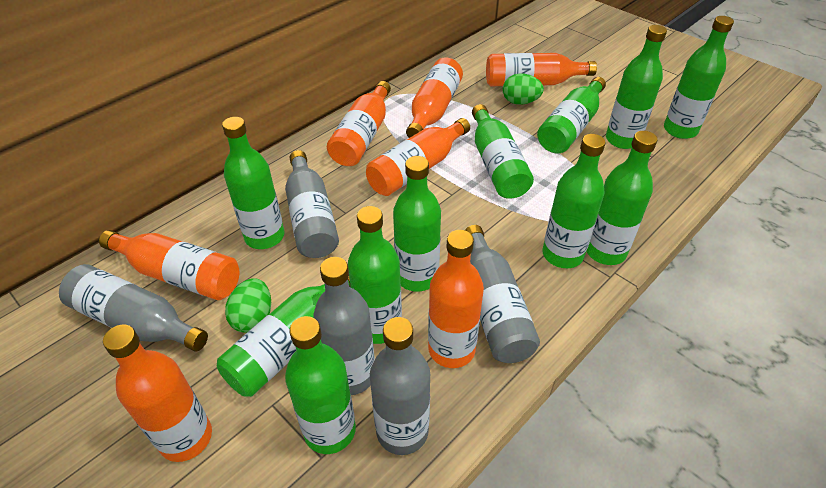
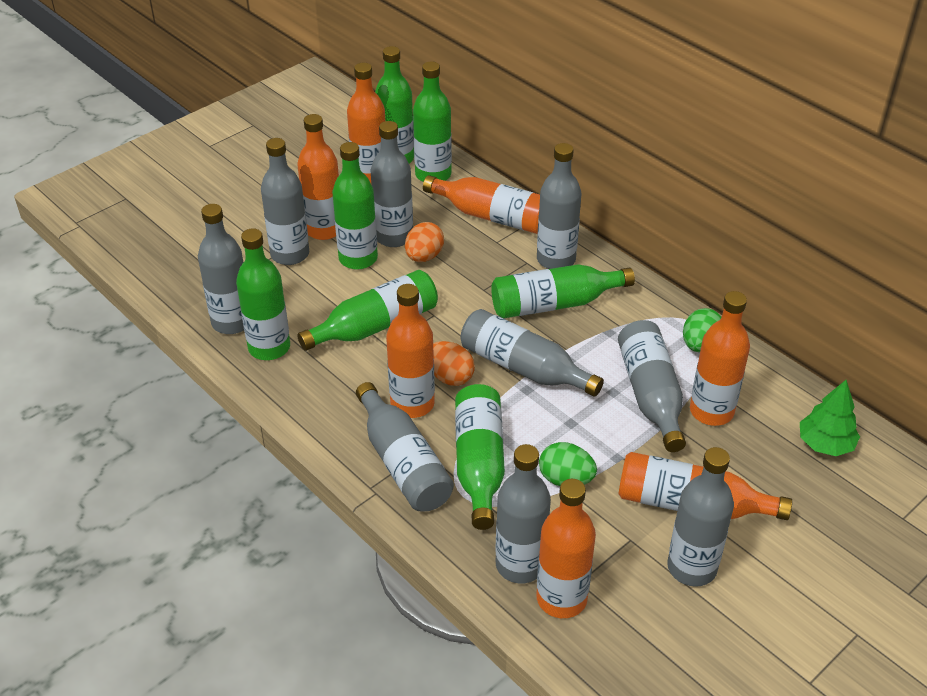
green bottle: [217,277,351,397] [222,117,284,249] [285,316,356,454] [348,206,402,344] [393,156,441,292] [472,104,534,199] [537,77,606,153] [542,134,606,268] [587,131,658,265] [606,25,667,149] [664,16,734,139] = 11 -> [236,228,290,360] [297,270,438,351] [332,142,378,270] [375,46,414,164] [413,61,452,182] [455,384,505,530] [491,265,635,318] = 7
green tree: none = 0 -> [800,380,860,456] = 1
grey bottle: [59,264,208,352] [285,150,339,258] [313,257,375,395] [370,317,430,455] [465,225,540,363] = 5 -> [198,204,244,334] [261,138,309,265] [356,382,454,512] [371,121,413,247] [461,309,604,397] [495,444,551,584] [537,143,581,269] [618,320,686,452] [667,447,734,587] = 9
orange egg: none = 0 -> [405,222,444,262] [433,341,475,386] = 2

